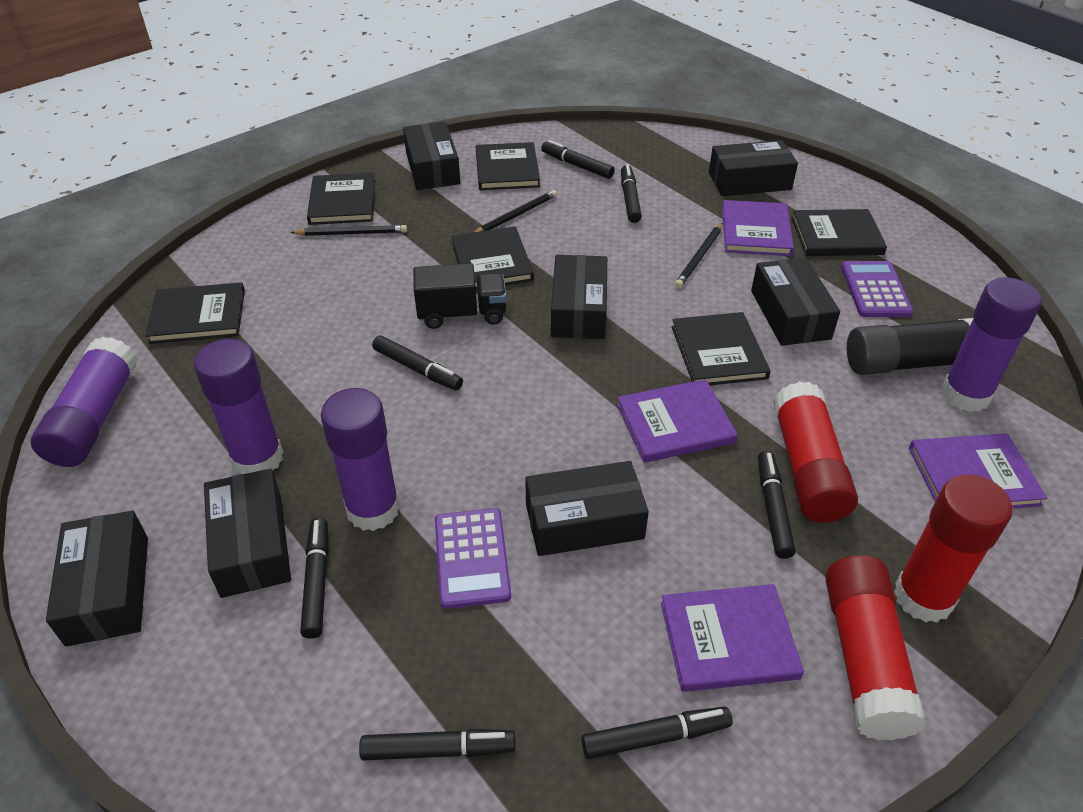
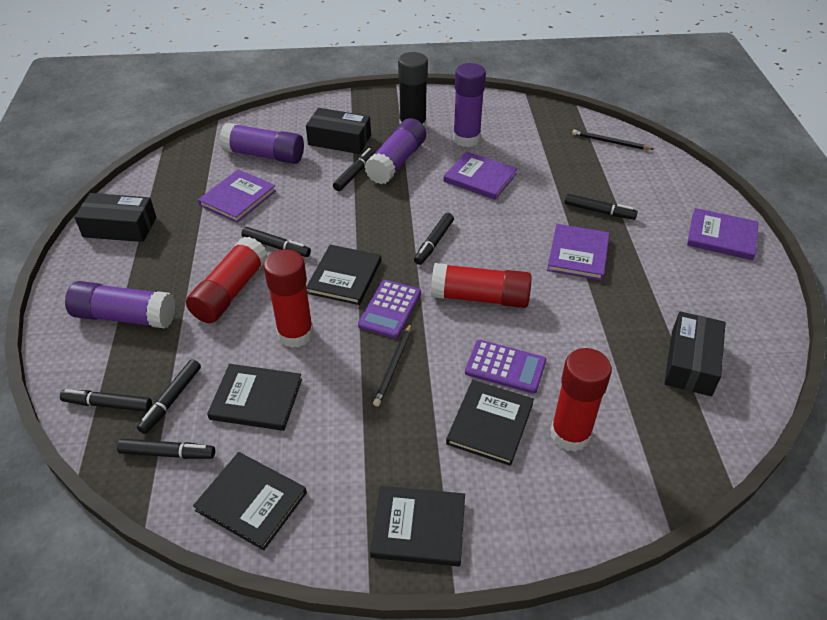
black book: [145,282,245,344] [307,173,375,225] [451,227,534,290] [476,142,540,190] [672,312,770,385] [792,209,887,256] = 6 -> [193,452,307,551] [207,364,302,431] [306,245,381,305] [370,486,465,567] [446,380,534,466] = 5
black box: [46,511,148,647] [204,469,291,598] [403,122,460,190] [525,461,649,556] [551,255,607,339] [709,140,798,196] [751,257,840,346] = 7 -> [74,193,156,242] [306,108,371,154] [664,311,726,396] = 3
black pencil: [290,225,407,236] [474,190,557,232] [675,223,723,288] = 3 -> [373,324,411,406] [572,130,654,150] = 2
black truck: [413,263,507,329] = 1 -> none = 0
red glue stick: [773,381,858,522] [825,555,927,740] [894,474,1013,622] = 3 -> [186,237,268,323] [263,249,313,348] [431,263,532,308] [551,348,612,452] = 4

